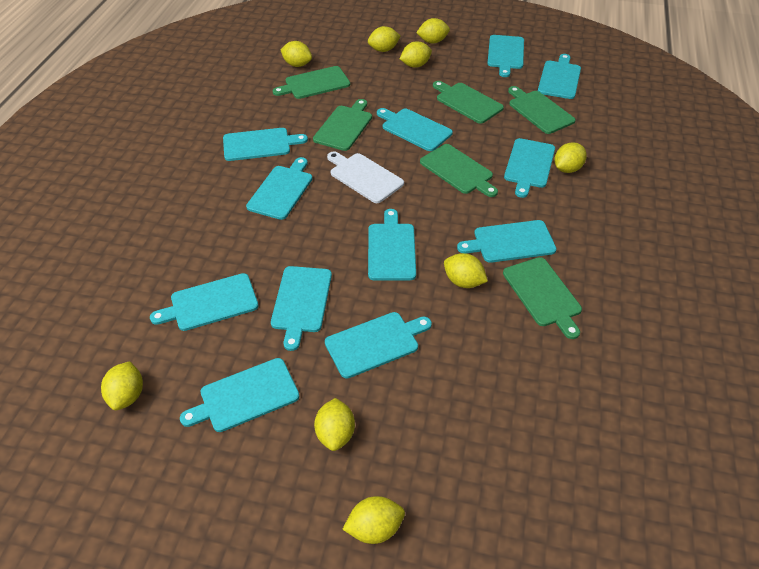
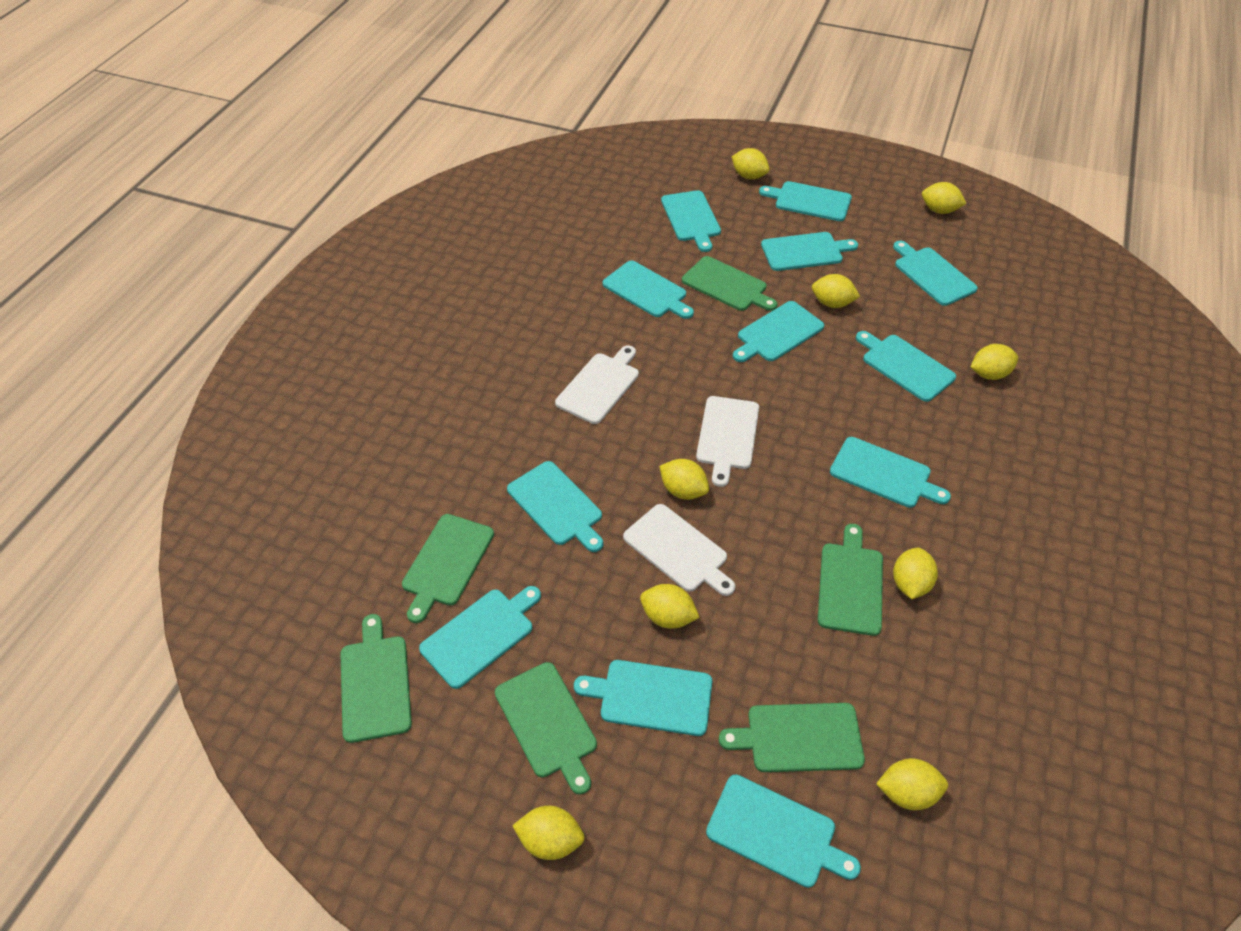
white cutting board: [327,151,404,203] = 1 -> [555,345,639,424] [623,504,735,596] [696,396,759,487] = 3

